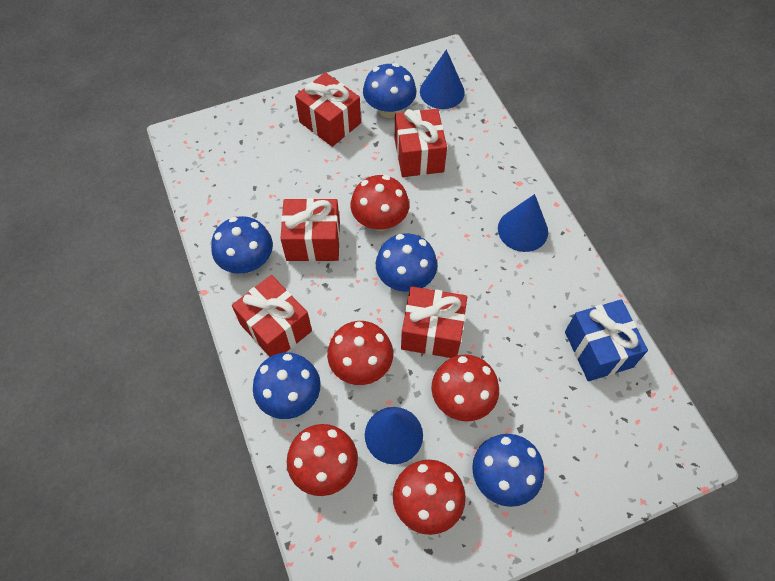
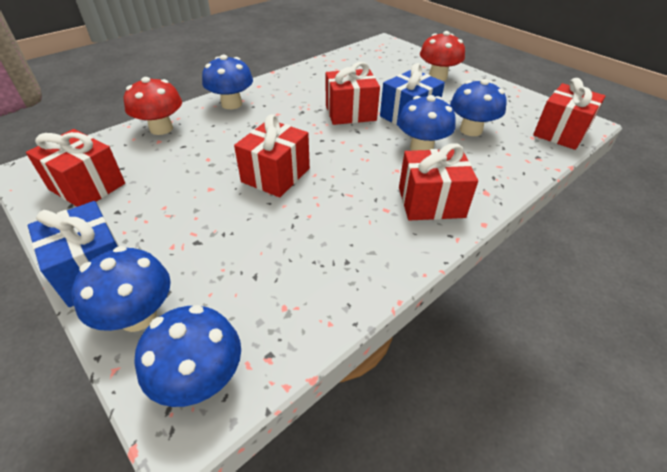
blue cone: [365,407,423,464] [420,49,465,109] [498,194,548,252] = 3 -> none = 0
blue gift: [565,300,648,381] = 1 -> [28,201,119,307] [380,63,445,125] = 2
red mushroom: [287,424,358,496] [327,321,393,385] [350,175,409,231] [393,460,466,535] [431,355,499,422] = 5 -> [124,77,182,135] [420,31,465,81] = 2

